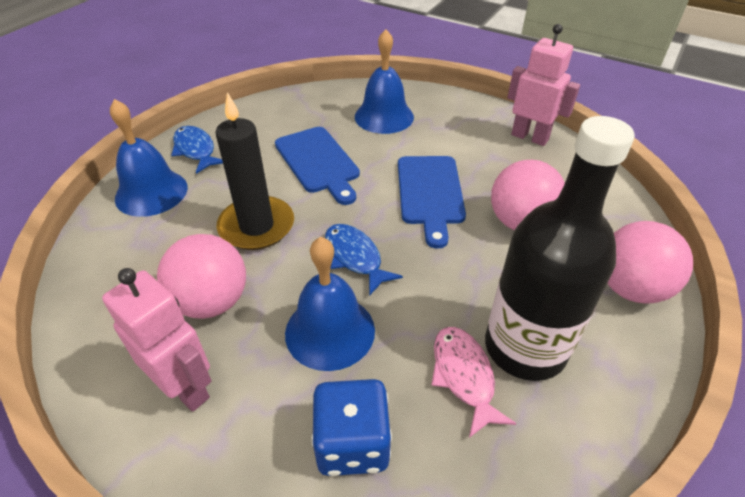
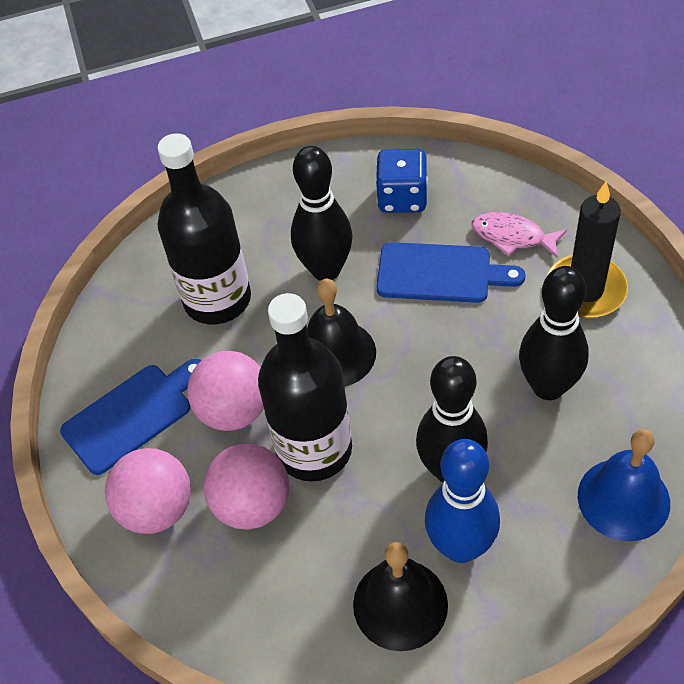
black bell: none = 0 -> [307,279,376,387] [353,542,448,651] = 2
black bottle: [485,116,635,381] = 1 -> [157,133,251,324] [258,293,352,481] = 2
black bowling pin: none = 0 -> [291,146,353,281] [416,356,488,483] [519,266,589,400] = 3
blue bell: [110,99,188,217] [285,237,375,371] [355,29,414,134] = 3 -> [578,429,670,542] = 1
blue bowling pin: none = 0 -> [425,439,500,563] = 1
blue fish: [171,126,223,174] [325,224,403,295] = 2 -> none = 0
pink robot: [102,268,211,412] [507,24,580,146] = 2 -> none = 0

